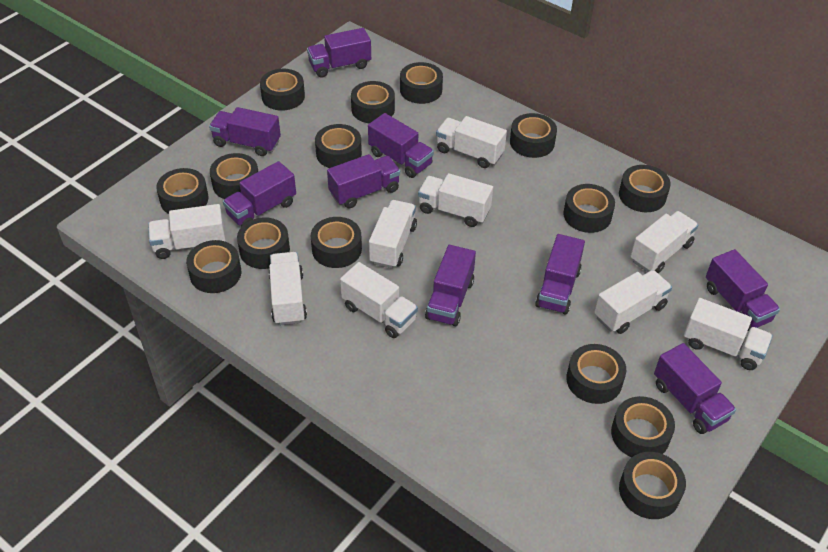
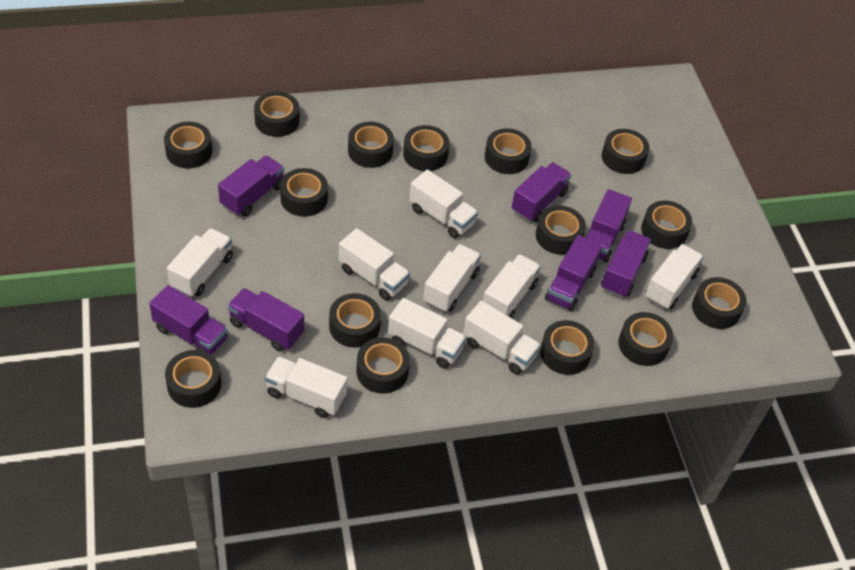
purple truck: [209,107,281,156] [223,161,296,227] [307,28,371,78] [327,154,400,209] [368,113,434,178] [425,245,476,326] [535,234,585,315] [654,343,736,434] [706,249,780,331] = 9 -> [149,285,228,355] [218,155,284,216] [227,288,304,352] [512,162,571,222] [545,235,602,311] [586,189,632,263] [601,230,651,298] = 7

